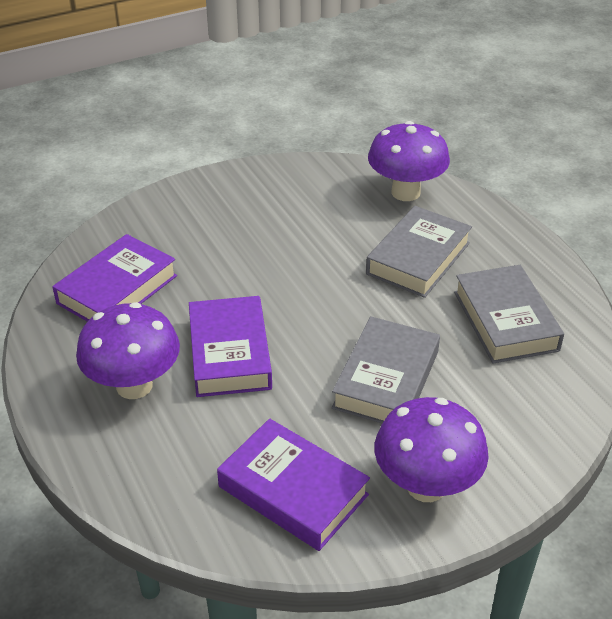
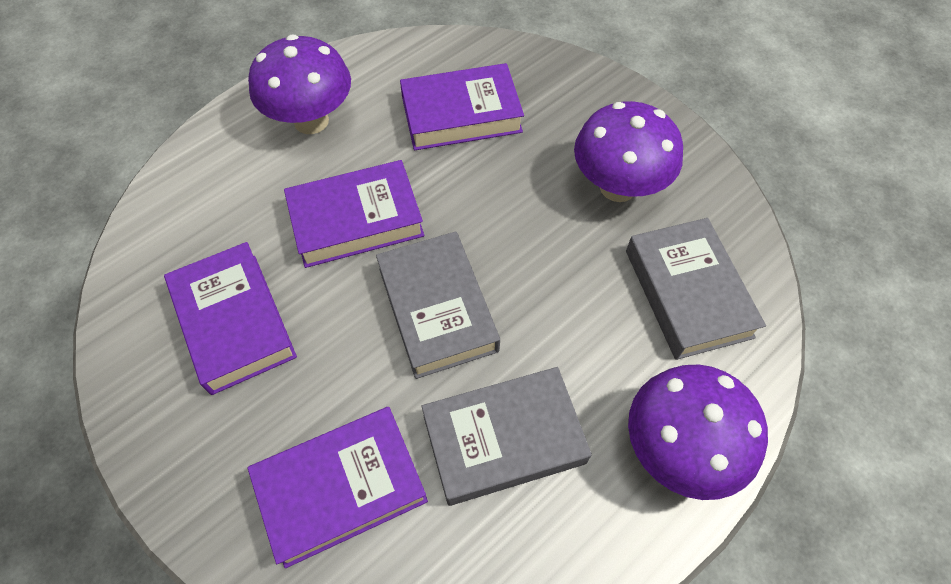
purple book: [52,234,177,322] [189,296,272,397] [217,419,370,551] = 3 -> [164,242,297,395] [248,407,428,568] [284,160,424,268] [400,63,524,150] = 4

